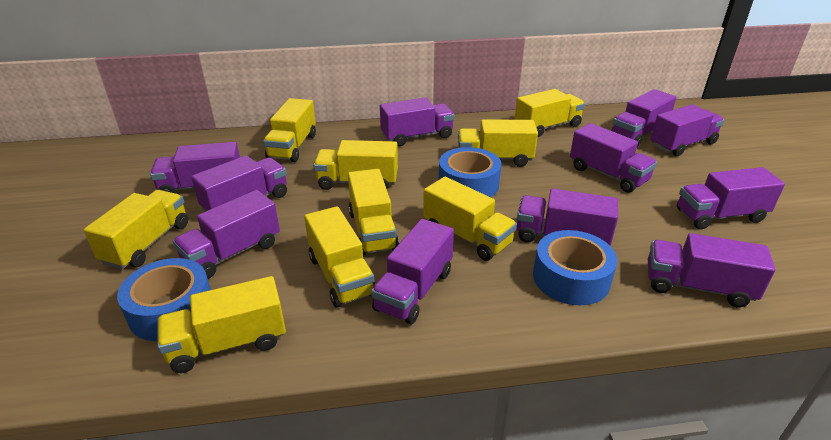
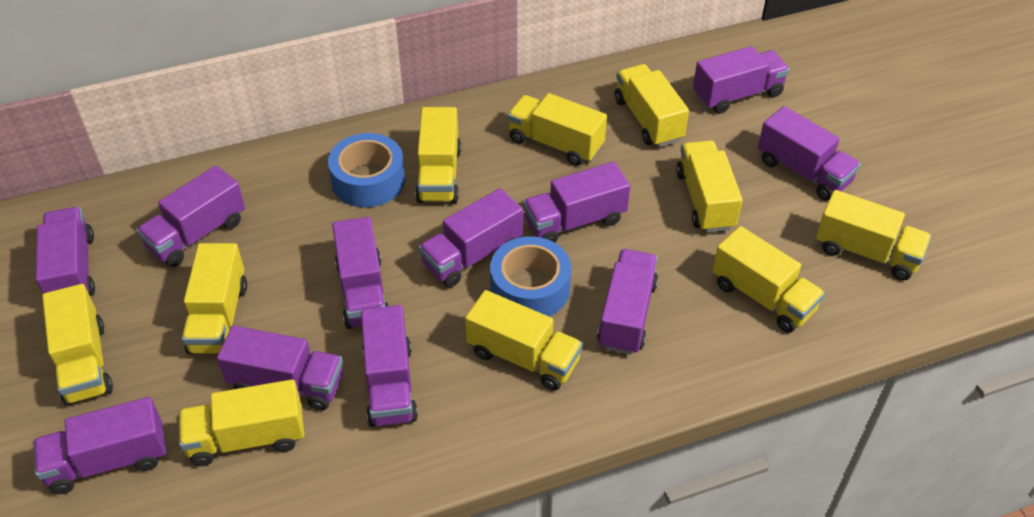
blue tape: [117,258,211,341] [439,147,501,197] [533,230,617,305] = 3 -> [328,133,405,207] [490,236,571,316] = 2
yellow truck: [84,190,188,269] [157,276,286,373] [263,98,316,162] [304,206,375,308] [313,140,398,190] [348,169,399,256] [423,177,517,261] [458,119,538,167] [515,89,585,137] = 9 -> [42,284,113,405] [179,379,304,466] [182,243,247,354] [415,107,461,203] [465,290,583,391] [507,93,607,166] [615,64,689,147] [676,140,743,232] [712,226,825,333] [816,190,931,280] = 10

